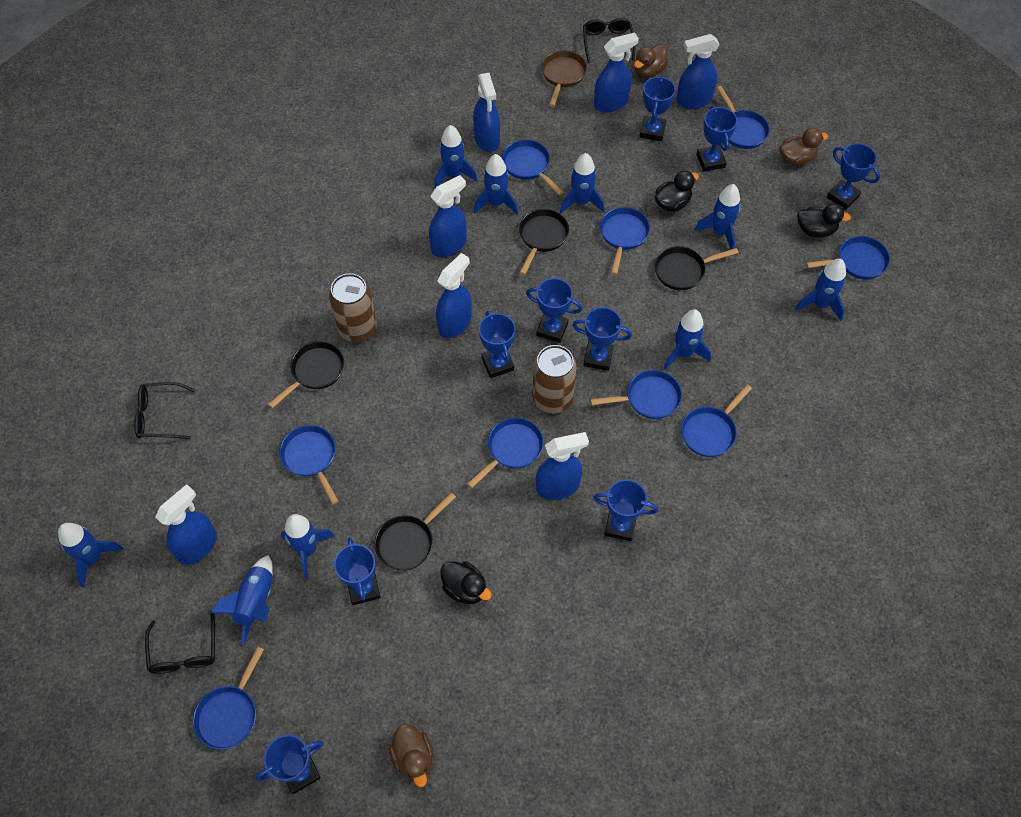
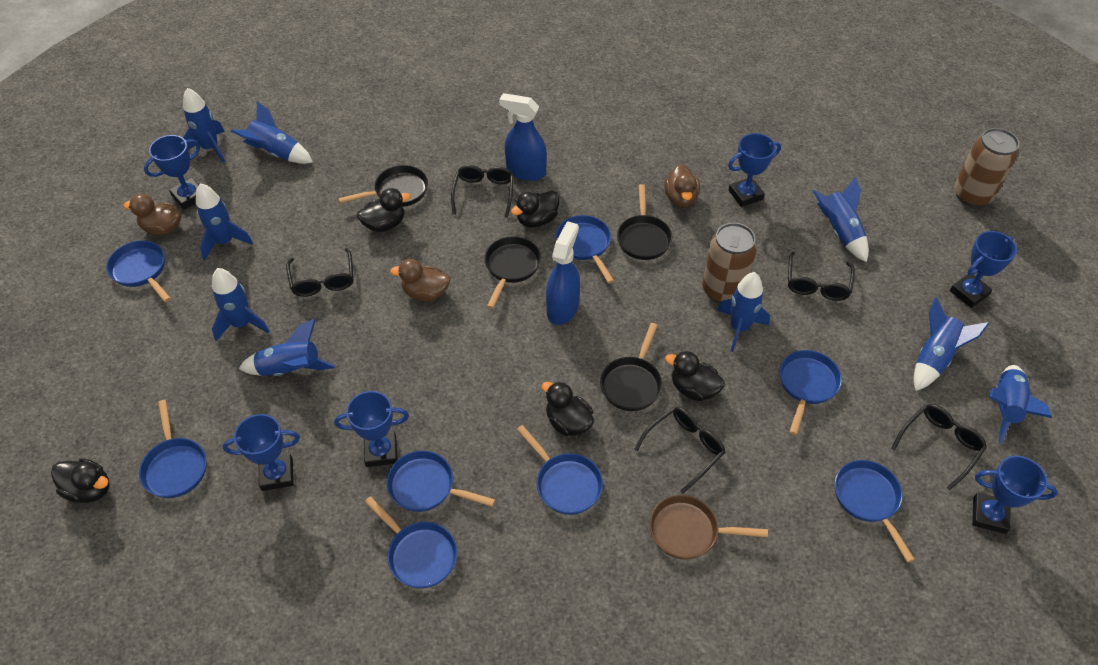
black duck: [440,561,492,604] [655,170,699,212] [797,203,851,237] = 3 -> [51,458,110,503] [357,188,410,232] [511,191,559,228] [542,381,594,436] [665,351,725,401] = 5
black glasses: [134,382,195,439] [145,611,215,674] [583,18,636,63] = 3 -> [286,248,353,297] [451,165,514,218] [634,407,725,493] [788,252,855,301] [891,404,987,491] = 5
blue pan: [193,646,264,750] [280,425,339,505] [467,417,543,488] [502,140,563,195] [590,370,682,419] [600,207,650,275] [681,384,752,457] [717,86,770,149] [806,236,890,280] = 9 -> [106,240,171,302] [139,400,206,498] [365,496,457,588] [387,451,495,512] [516,425,603,515] [556,215,614,283] [780,350,842,435] [834,460,915,563] = 8
blue spray bottle: [155,484,217,565] [429,175,467,257] [436,253,472,338] [473,73,500,152] [536,432,589,500] [594,32,639,112] [676,34,720,109] = 7 -> [499,93,547,181] [546,221,580,325] = 2
blue trophy: [255,735,323,794] [334,537,381,605] [479,311,516,378] [526,278,582,343] [572,307,632,371] [593,479,658,541] [639,75,676,141] [697,105,737,172] [827,143,880,210] = 9 -> [144,135,200,209] [223,414,300,491] [334,391,409,467] [728,133,781,207] [950,231,1017,308] [972,456,1058,534] = 6

